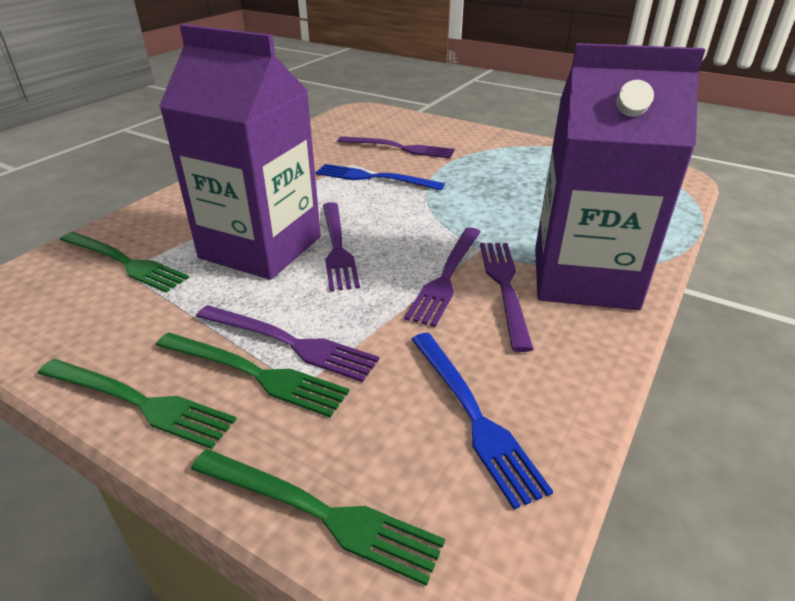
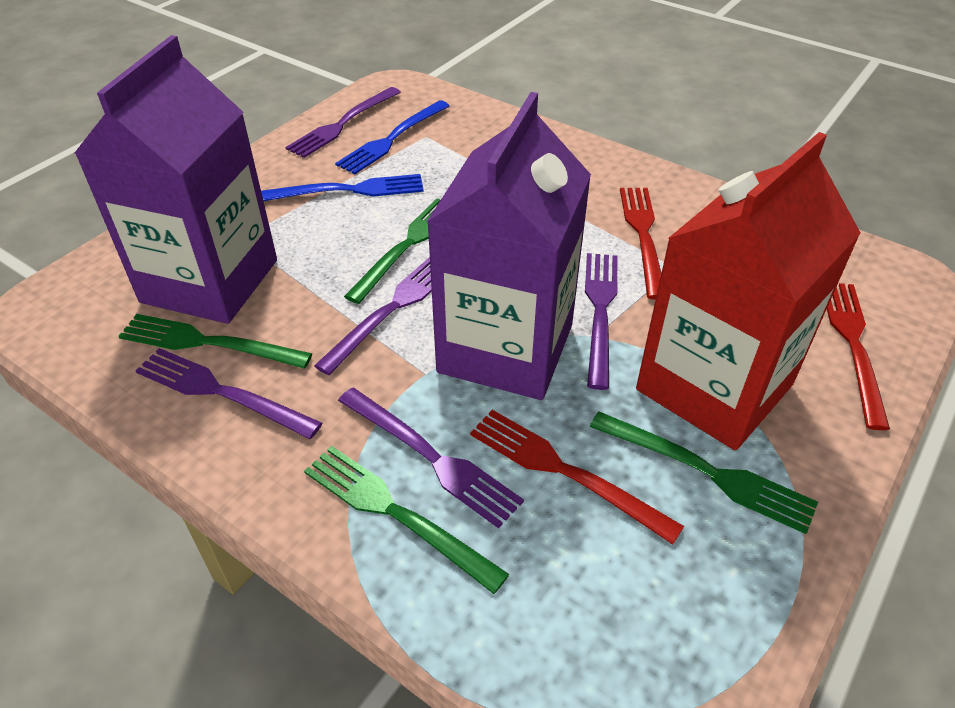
red carton: none = 0 -> [636,132,861,450] = 1
red fork: none = 0 -> [470,410,684,545] [620,188,661,299] [827,283,890,430] = 3

